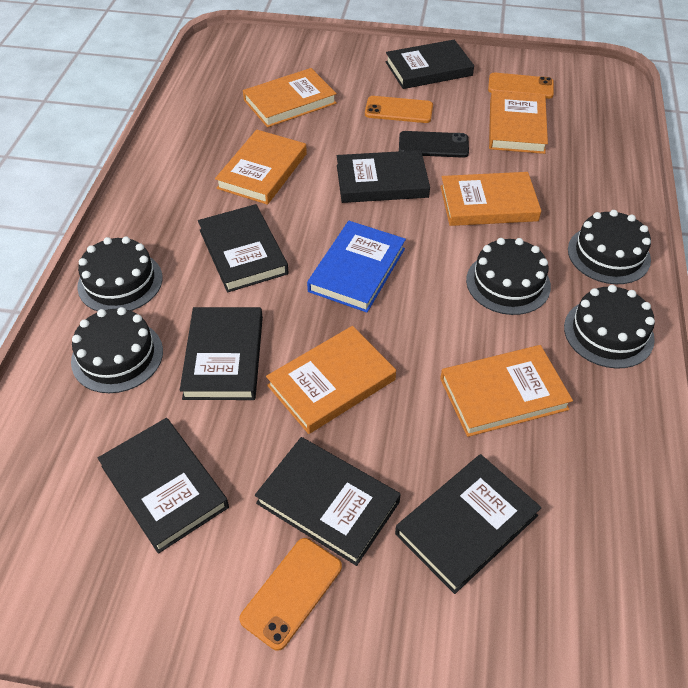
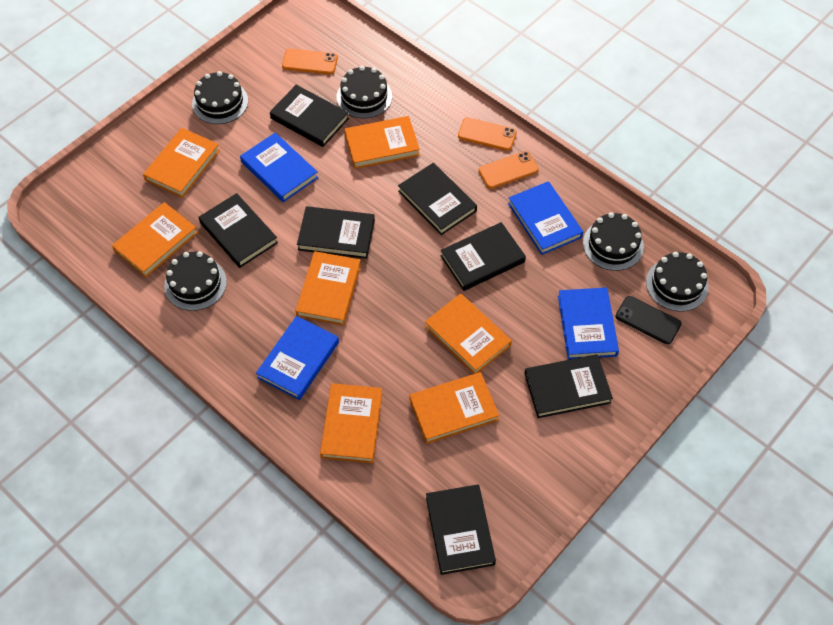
blue book: [307,221,406,313] = 1 -> [240,132,318,202] [256,316,339,400] [508,181,583,255] [558,287,619,360] = 4
orange book: [215,130,307,205] [243,68,337,128] [266,326,396,434] [440,172,541,226] [440,345,573,437] [489,91,548,154] = 6 -> [112,202,198,277] [143,128,220,198] [296,251,361,326] [320,383,382,463] [345,116,420,169] [409,372,499,444] [425,293,512,374] = 7

